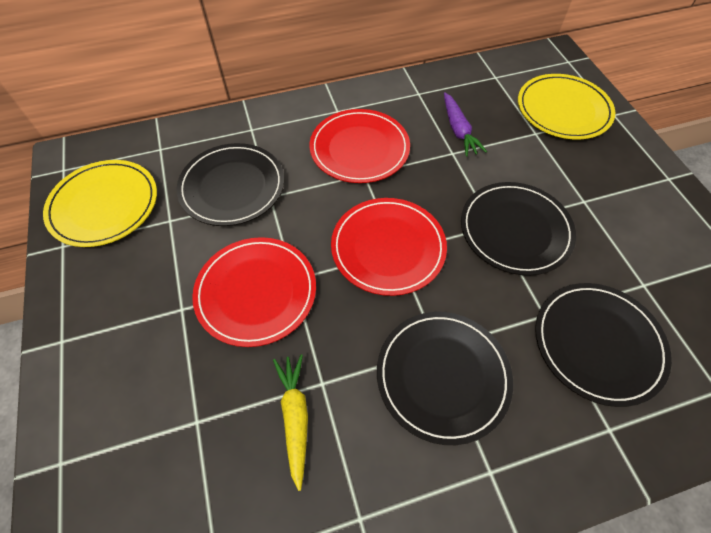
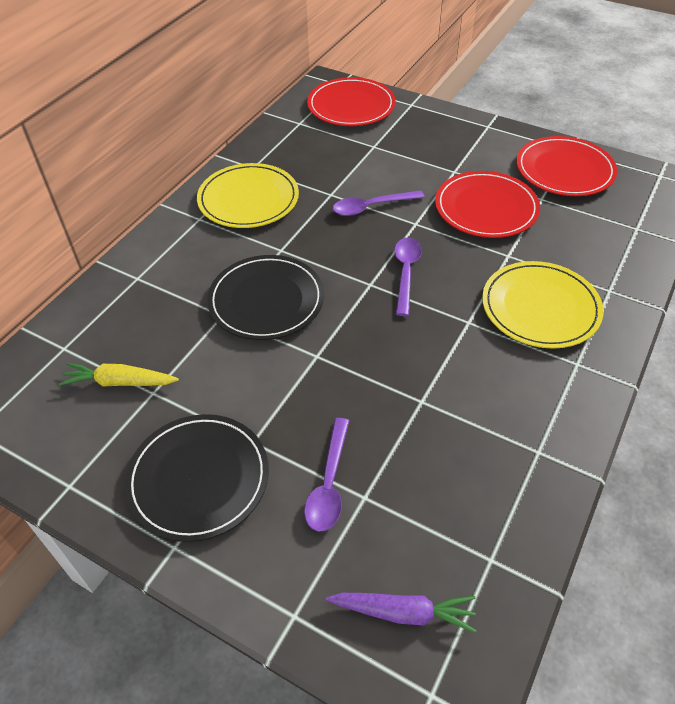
black plate: [176,143,284,226] [377,312,513,445] [461,182,576,275] [535,283,672,407] = 4 -> [124,414,269,542] [207,255,324,340] = 2
purple spoon: none = 0 -> [304,418,349,531] [333,191,425,216] [394,238,422,316] = 3

